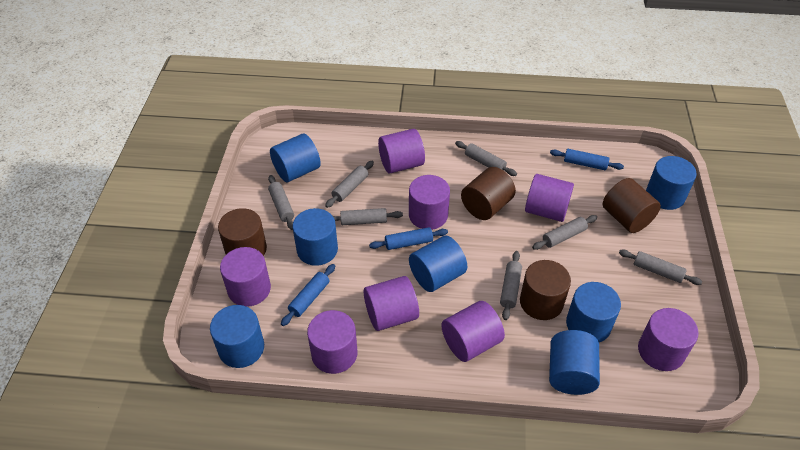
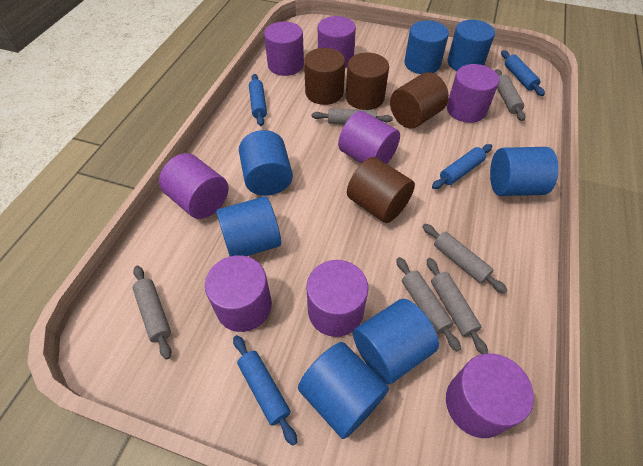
blue rolling pin: [281,264,335,326] [369,227,448,250] [550,149,624,170] = 3 -> [233,335,297,446] [249,74,267,126] [432,144,492,189] [501,50,545,96] = 4
grey rolling pin: [268,175,294,230] [325,161,374,208] [333,208,403,225] [455,141,517,176] [500,251,522,320] [532,215,597,250] [619,250,702,285] = 7 -> [133,266,171,359] [312,108,393,124] [396,257,461,351] [422,224,508,294] [427,258,488,354] [495,69,525,121] = 6

